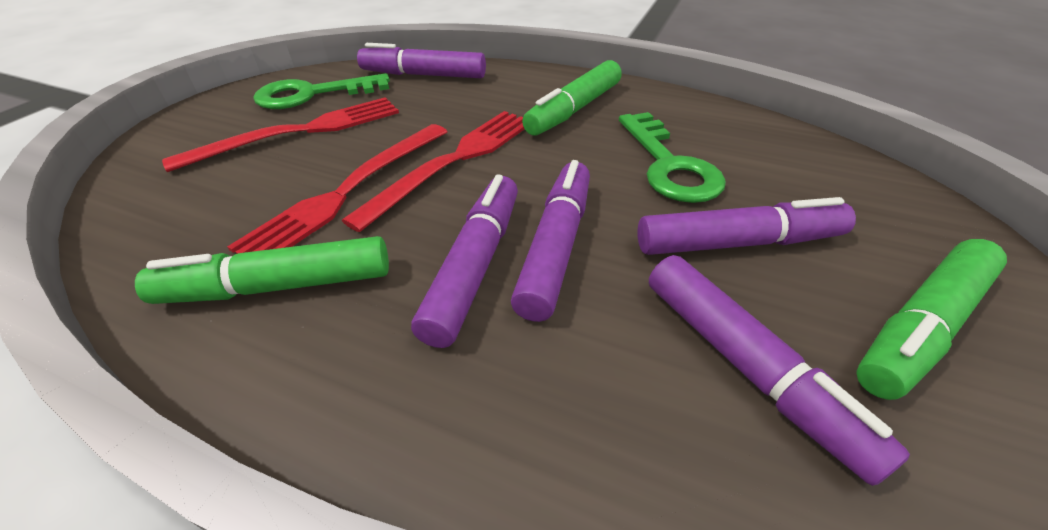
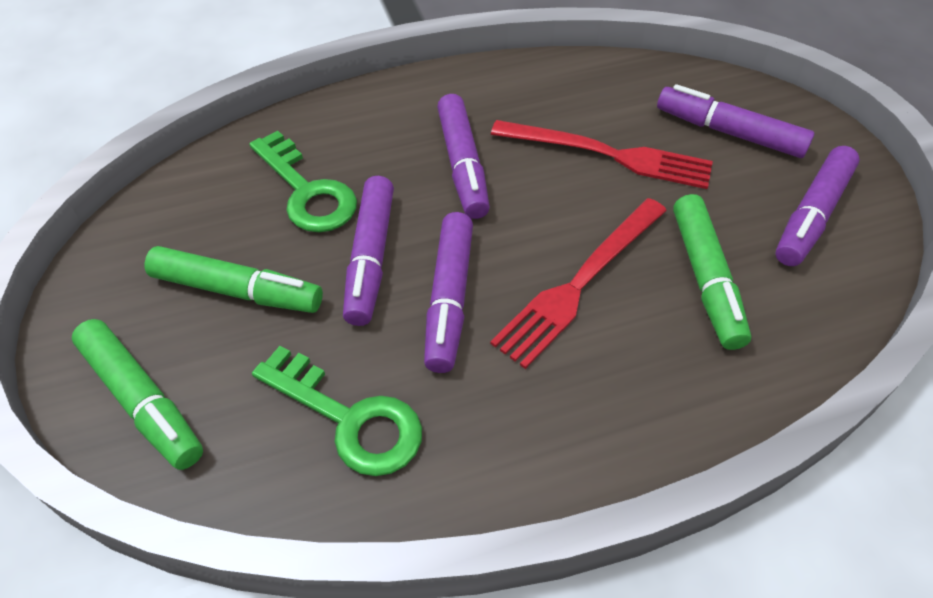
red fork: [162,97,399,172] [227,124,447,254] [341,111,525,232] = 3 -> [490,198,667,369] [491,120,713,189] = 2

